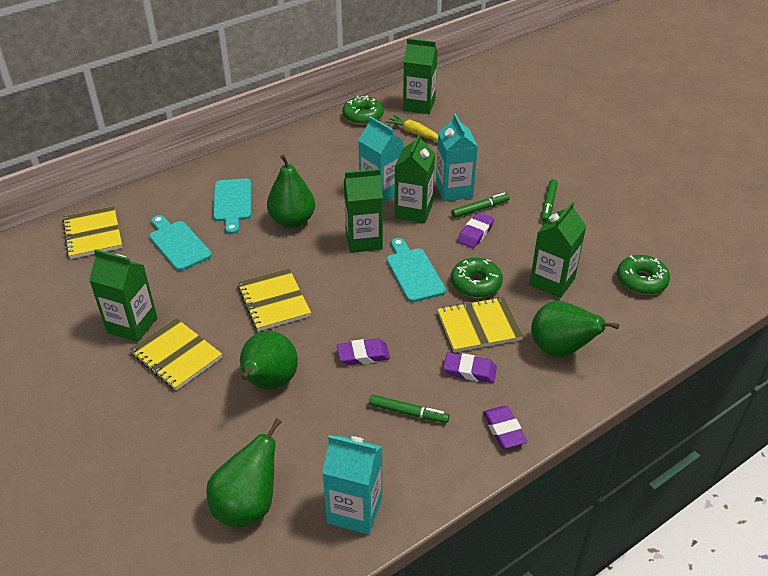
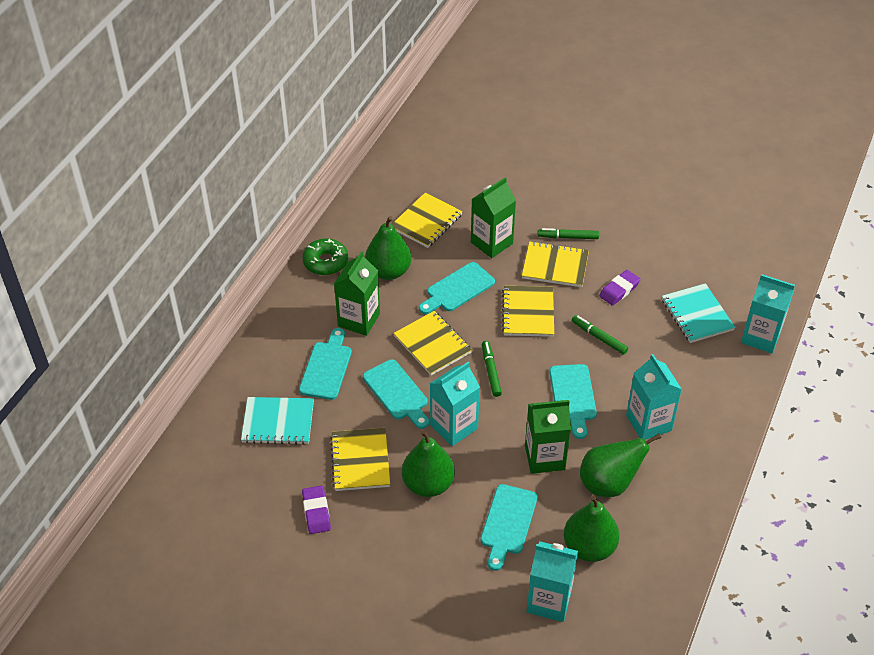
green carton: [89,249,157,342] [344,169,383,253] [394,133,435,223] [403,38,438,114] [529,201,586,298] = 5 -> [334,251,380,336] [471,177,516,258] [525,400,571,474] = 3
green donut: [343,96,384,125] [451,258,503,298] [617,255,670,295] = 3 -> [302,239,348,275] = 1
purple eraser: [337,338,390,365] [443,352,497,383] [457,212,494,248] [483,406,527,449] = 4 -> [302,486,331,534] [599,270,640,306] = 2
turquoise carton: [322,435,383,535] [358,116,404,203] [436,113,478,201] = 3 -> [430,362,480,446] [527,541,578,622] [626,354,682,440] [741,274,795,353] = 4
turquoise cutting board: [150,215,212,271] [213,178,251,234] [387,238,446,302] = 3 -> [299,328,352,400] [363,359,429,429] [419,262,495,314] [481,484,538,571] [550,364,597,439] = 5
turquoise notebook: none = 0 -> [241,397,314,445] [662,283,735,343] = 2
yellow carrot: [385,115,438,141] = 1 -> none = 0
yellow notebook: [62,206,122,259] [129,318,222,391] [237,268,311,331] [437,297,524,352] = 4 -> [330,428,390,491] [392,193,462,248] [394,311,472,376] [502,286,554,337] [522,241,589,287] = 5

